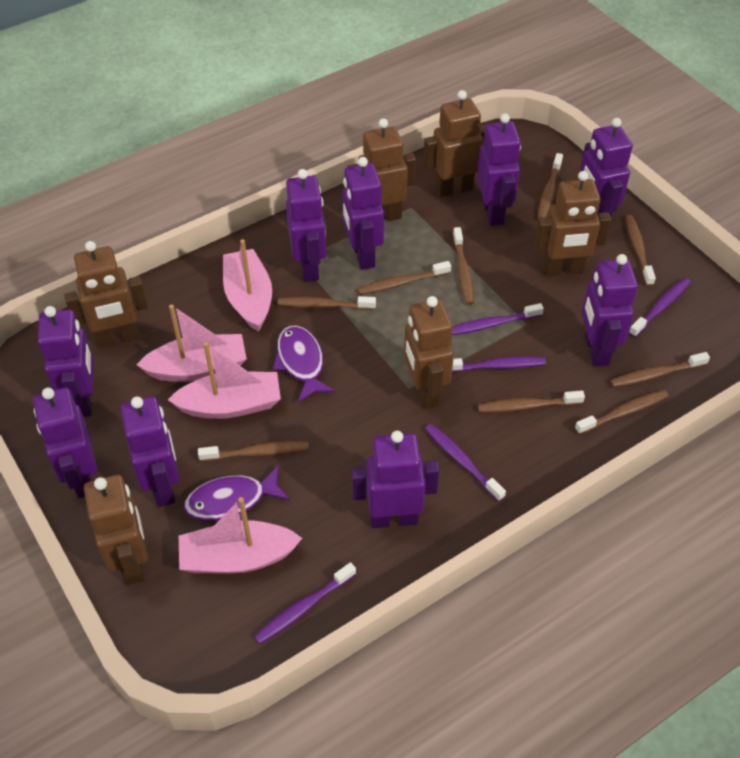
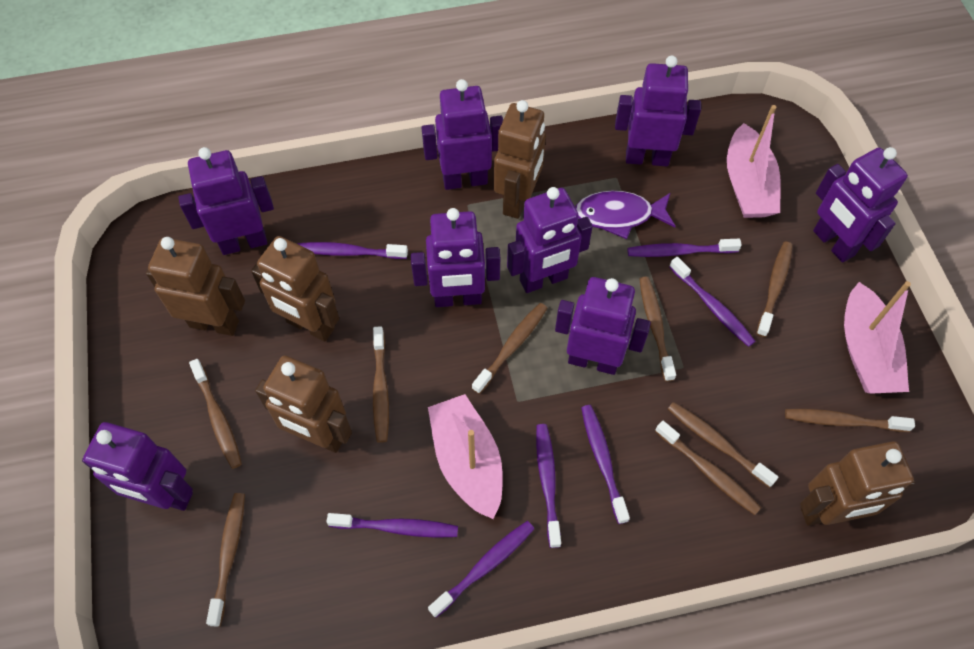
brown robot: [64,241,148,348] [84,475,148,585] [348,118,416,221] [404,296,454,409] [423,90,486,198] [534,171,611,276] = 6 -> [146,237,245,336] [251,236,339,342] [255,355,352,453] [494,100,546,219] [800,441,915,526] = 5
pink boat: [136,304,247,382] [168,342,281,419] [179,497,302,574] [223,239,272,332] = 4 -> [428,394,503,519] [727,105,781,218] [844,281,911,394] = 3
purple fish: [184,465,290,521] [273,325,336,403] = 2 -> [575,191,676,239] = 1
purple robot: [33,387,98,498] [38,306,94,417] [120,396,179,507] [286,169,326,282] [342,157,384,270] [352,431,439,528] [477,113,521,226] [580,118,633,217] [581,254,638,367] = 9 -> [82,422,193,511] [178,147,274,255] [411,208,500,307] [422,79,503,190] [507,187,593,293] [555,277,651,375] [615,56,701,166] [813,147,908,263] = 8
purple toothbrush: [254,562,356,644] [425,424,506,501] [452,303,544,335] [452,356,546,373] [629,278,691,337] = 5 -> [297,242,408,259] [326,513,458,538] [428,521,534,618] [536,424,561,548] [581,405,630,524] [627,239,742,257] [669,257,755,347] = 7

